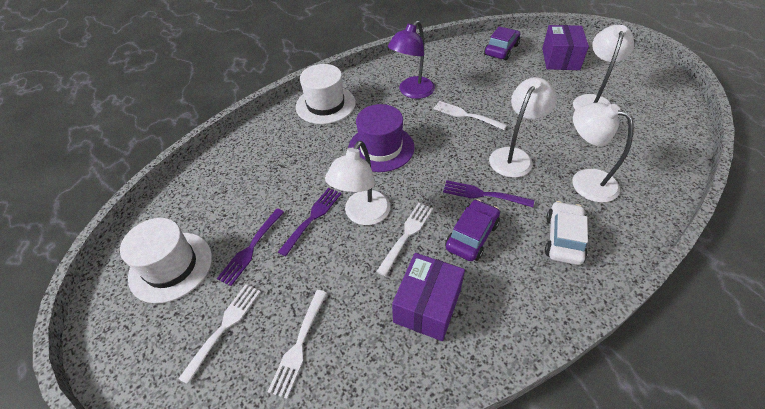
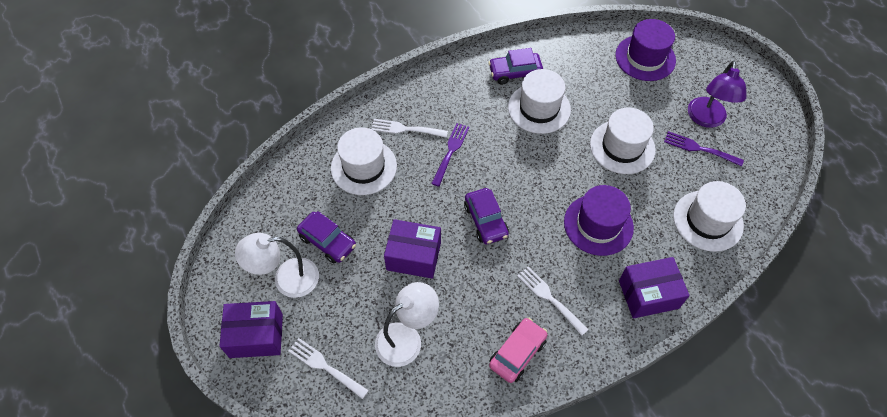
pink car: none = 0 -> [489,318,548,383] = 1
purple box: [392,253,465,341] [542,25,589,70] = 2 -> [220,301,283,358] [384,219,441,279] [619,257,690,319] = 3
purple car: [445,199,500,261] [484,26,520,60] = 2 -> [297,211,356,264] [464,188,509,244] [488,48,543,85] = 3
purple fork: [217,209,284,286] [278,188,341,257] [443,180,534,207] = 3 -> [431,123,469,187] [664,131,744,167] = 2
purple hat: [348,104,415,172] = 1 -> [564,185,634,256] [615,19,676,81] = 2
white car: [545,201,588,265] = 1 -> none = 0
white fork: [178,284,261,384] [268,290,327,399] [376,203,433,276] [433,101,507,130] = 4 -> [288,338,369,399] [371,119,448,138] [517,266,589,336] = 3
white hat: [120,218,212,304] [296,64,356,124] = 2 -> [331,127,397,195] [508,69,571,134] [590,107,656,174] [673,181,746,252] = 4
white lamp: [325,141,390,225] [489,77,557,178] [573,24,634,110] [573,102,634,203] = 4 -> [235,233,319,298] [375,282,439,367] = 2

